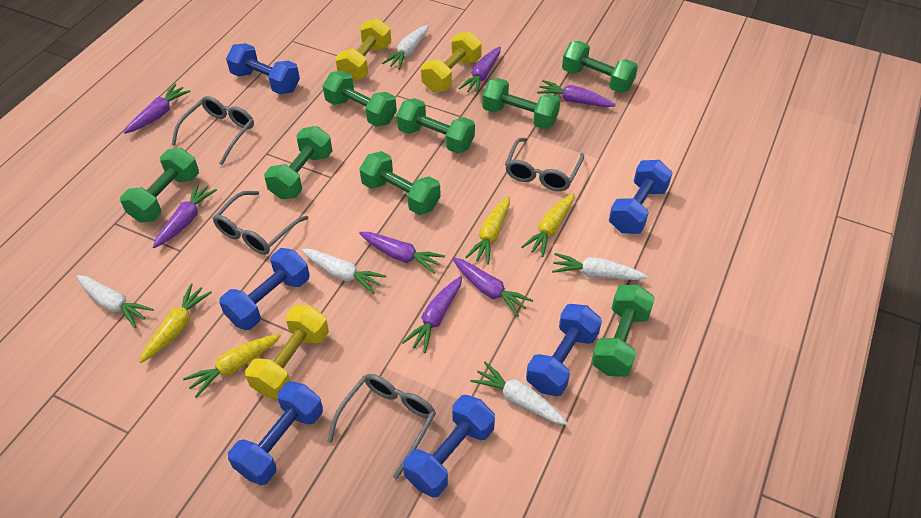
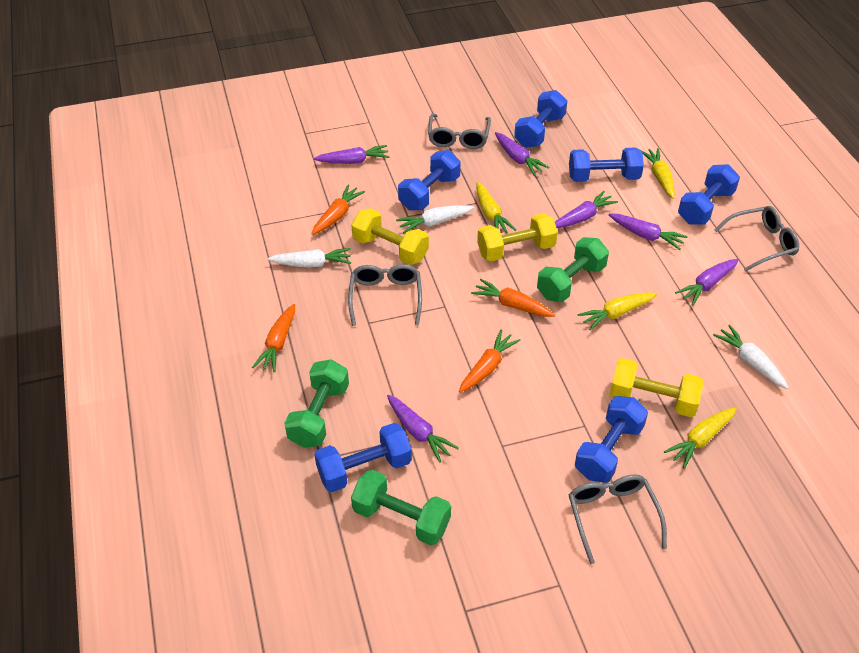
green dumbbell: [120,148,199,223] [264,126,332,199] [323,71,397,127] [360,151,441,215] [396,98,475,154] [482,78,560,129] [562,41,638,93] [591,285,655,377] = 8 -> [284,359,349,448] [351,470,451,545] [537,237,609,302] = 3
orange carrot: none = 0 -> [252,304,295,372] [311,185,365,235] [459,330,521,393] [471,279,555,317] = 4
purple carrot: [124,84,190,134] [153,183,217,248] [359,232,445,274] [402,276,462,353] [452,257,533,317] [459,47,501,95] [537,80,616,107] = 7 -> [314,145,390,164] [387,395,459,463] [495,132,549,176] [555,191,618,228] [609,214,688,250] [675,259,739,305] = 6
white carrot: [77,275,154,328] [301,249,386,294] [382,25,429,70] [471,361,568,425] [552,253,648,280] = 5 -> [267,248,351,267] [396,205,474,234] [713,325,789,389] = 3

